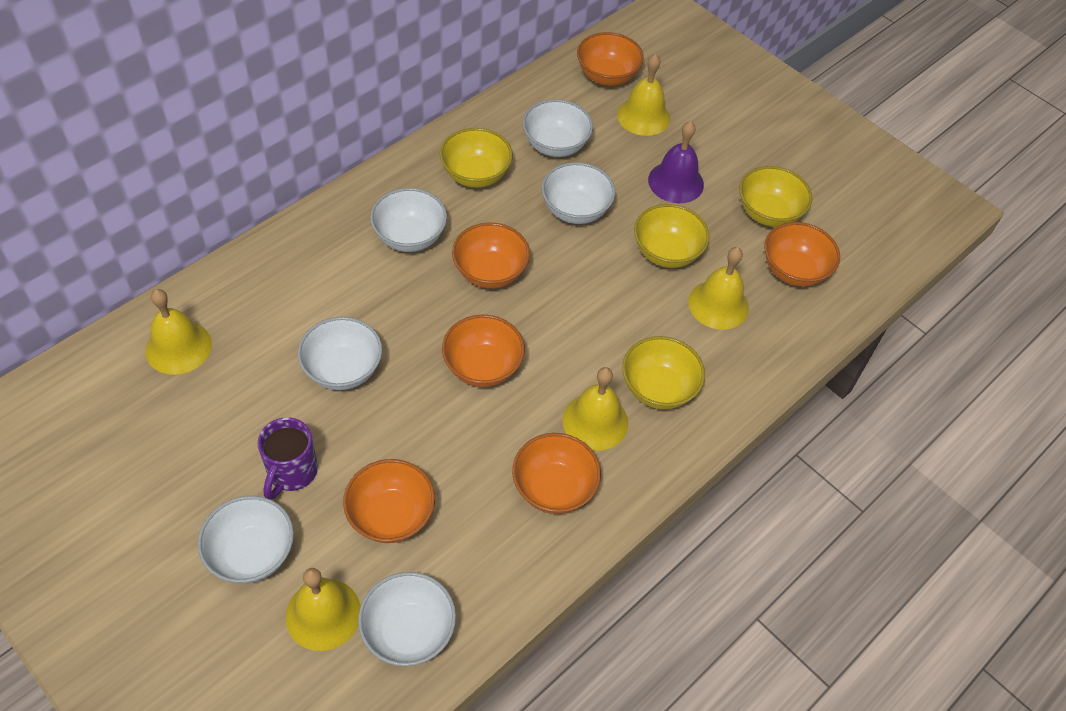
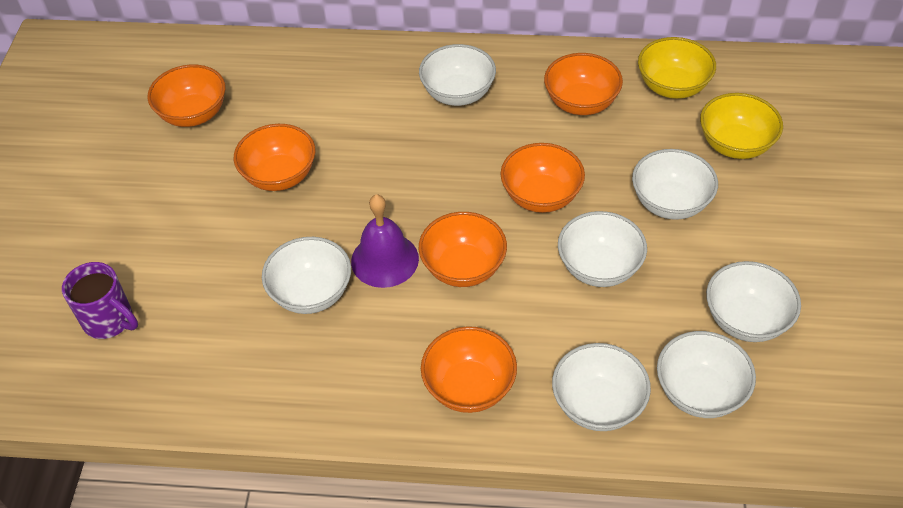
white bowl: [198,496,294,584] [298,317,382,390] [358,572,456,666] [370,188,447,252] [522,99,593,157] [542,162,615,224] = 6 -> [262,237,351,314] [419,44,496,106] [552,343,651,431] [558,211,647,287] [632,149,718,220] [657,331,756,418] [706,261,801,342] = 7
yellow bell: [145,289,212,375] [285,568,361,651] [563,367,628,451] [617,54,670,136] [688,247,749,330] = 5 -> none = 0
yellow bowl: [440,128,513,188] [622,336,705,409] [634,204,710,268] [739,166,812,227] = 4 -> [638,37,716,99] [700,93,783,159] = 2

